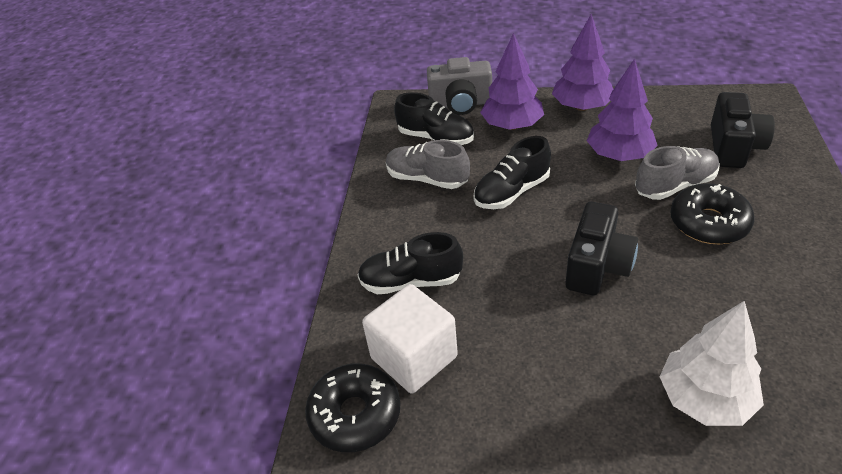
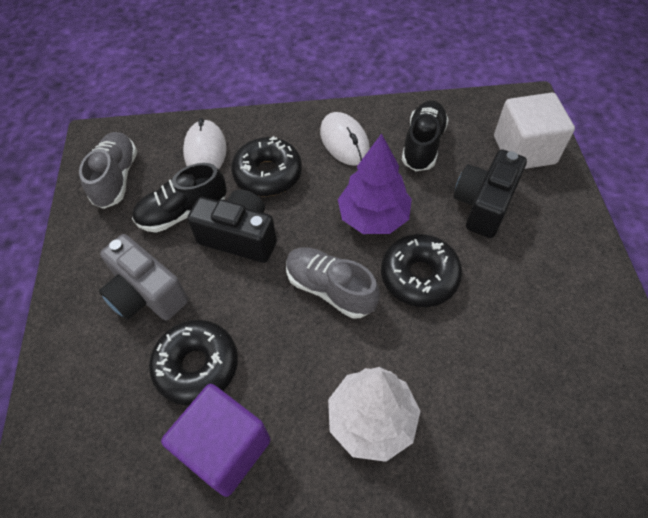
black donut: [305,363,401,452] [670,183,755,244] = 2 -> [149,320,238,406] [231,136,302,196] [381,234,462,307] = 3
black shoe: [357,232,463,294] [394,92,474,145] [474,136,551,209] = 3 -> [132,163,227,233] [402,100,449,171] = 2
purple cube: none = 0 -> [161,384,270,497] = 1
purple tree: [480,33,544,130] [552,14,613,111] [587,59,658,161] = 3 -> [338,133,412,234] = 1
white mouse: none = 0 -> [183,118,227,169] [320,112,370,166] = 2

